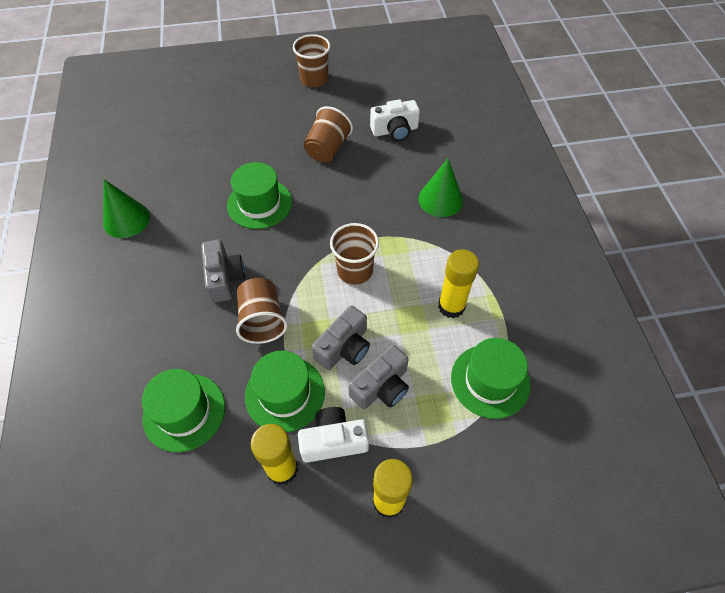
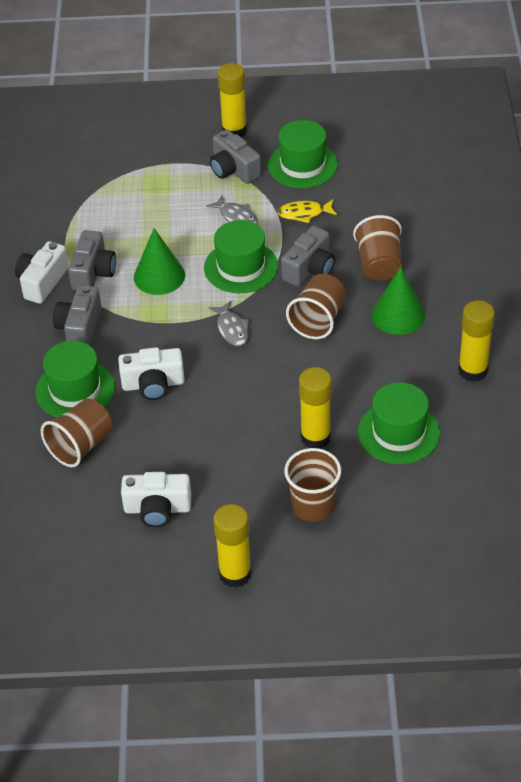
grey camera: [201,240,245,303] [312,306,370,370] [348,345,409,410] = 3 -> [53,285,101,345] [68,230,116,291] [210,129,261,184] [281,226,335,287] = 4
grey fish: none = 0 -> [206,195,258,224] [209,301,249,346] = 2
white camera: [298,407,369,462] [370,99,420,141] = 2 -> [15,241,69,304] [118,347,185,400] [121,472,191,527] = 3
yellow fish: none = 0 -> [277,199,337,223] = 1
yellow glue stick: [251,424,298,485] [373,459,413,519] [438,249,479,319] = 3 -> [213,504,252,588] [218,63,247,137] [299,367,332,448] [458,300,495,382] = 4

